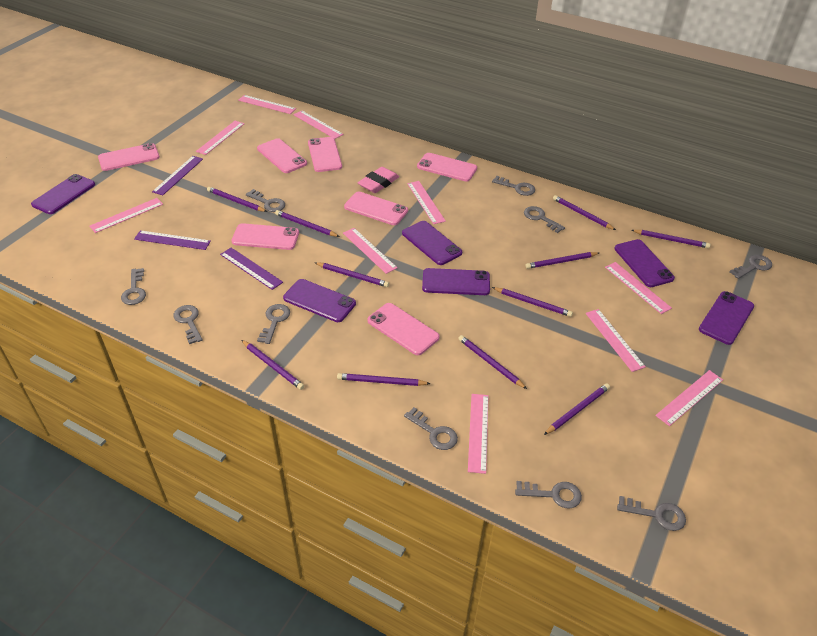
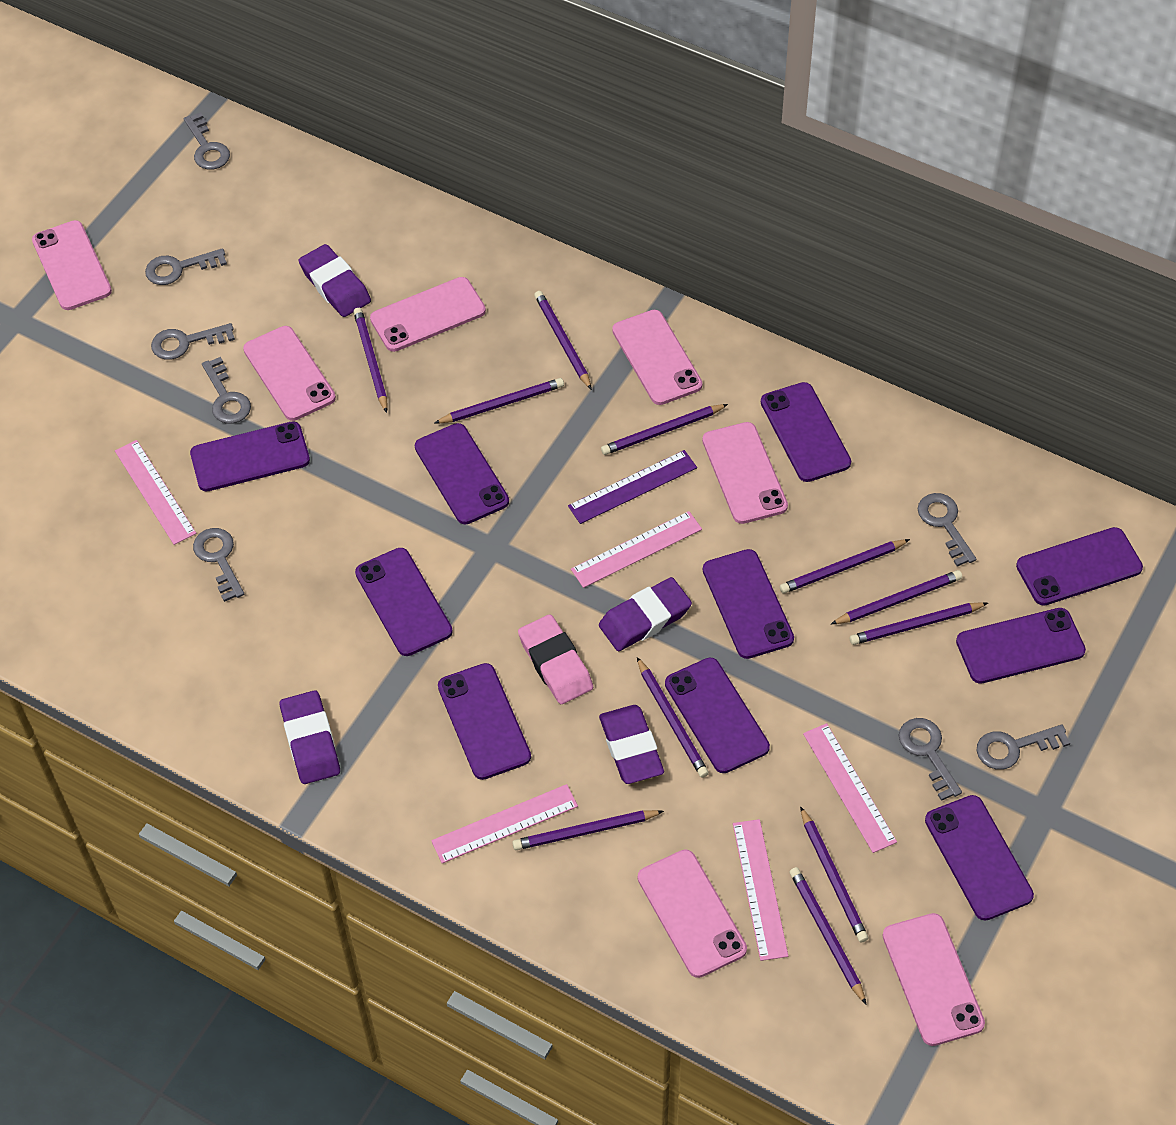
grey key: [121,268,146,305] [173,305,202,344] [246,189,285,212] [257,304,290,344] [404,407,458,450] [492,176,535,196] [515,481,582,508] [524,206,565,233] [617,496,686,531] [729,255,772,279] = 10 -> [145,248,227,285] [151,323,235,360] [184,112,230,170] [193,528,244,602] [202,357,251,424] [899,718,962,801] [918,493,976,567] [976,724,1070,770] = 8
pink ruler: [89,198,163,233] [196,121,244,155] [238,95,296,114] [293,111,344,139] [343,228,397,274] [407,181,446,224] [468,394,489,474] [585,309,646,372] [605,262,672,314] [655,370,723,426] = 10 -> [115,440,196,545] [431,784,578,863] [571,511,702,588] [733,819,788,961] [803,723,897,853] = 5
purple eraser: none = 0 -> [280,690,340,784] [299,244,371,317] [599,577,692,651] [599,705,664,784] = 4
purple phone: [31,174,95,214] [283,279,356,322] [402,221,462,265] [422,268,490,295] [615,239,675,287] [699,291,754,345] = 6 -> [190,421,310,491] [355,548,453,656] [415,423,509,524] [438,663,531,780] [665,658,770,773] [703,549,794,659] [761,382,851,482] [925,795,1034,921] [956,608,1086,684] [1016,527,1143,606] = 10
purple ruler: [134,230,211,250] [152,156,203,195] [220,248,283,290] = 3 -> [568,450,697,524] = 1

